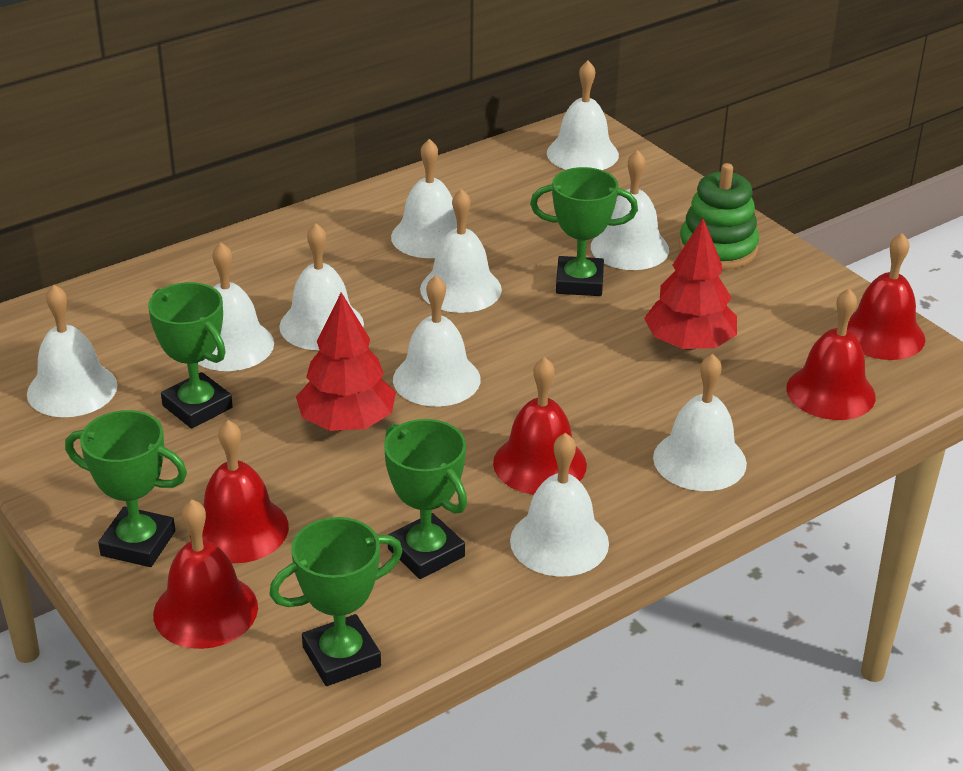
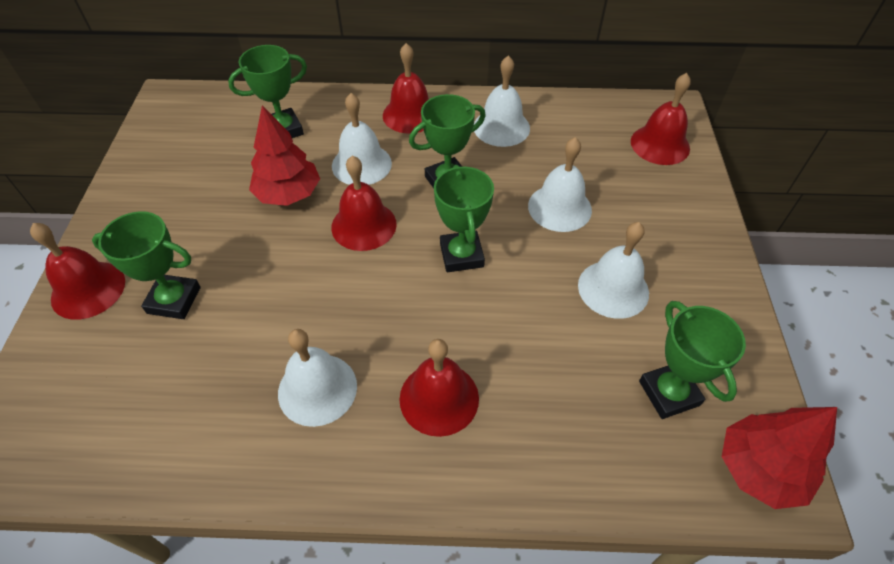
green stacking toy: [679,163,759,270] = 1 -> none = 0
white bell: [27,285,118,417] [198,242,274,371] [279,223,364,350] [391,139,457,258] [393,275,481,407] [420,189,502,313] [510,433,609,577] [547,61,619,170] [591,150,669,270] [653,354,747,491] = 10 -> [278,329,357,427] [332,93,392,185] [474,55,530,147] [528,137,592,232] [578,222,649,319] = 5

